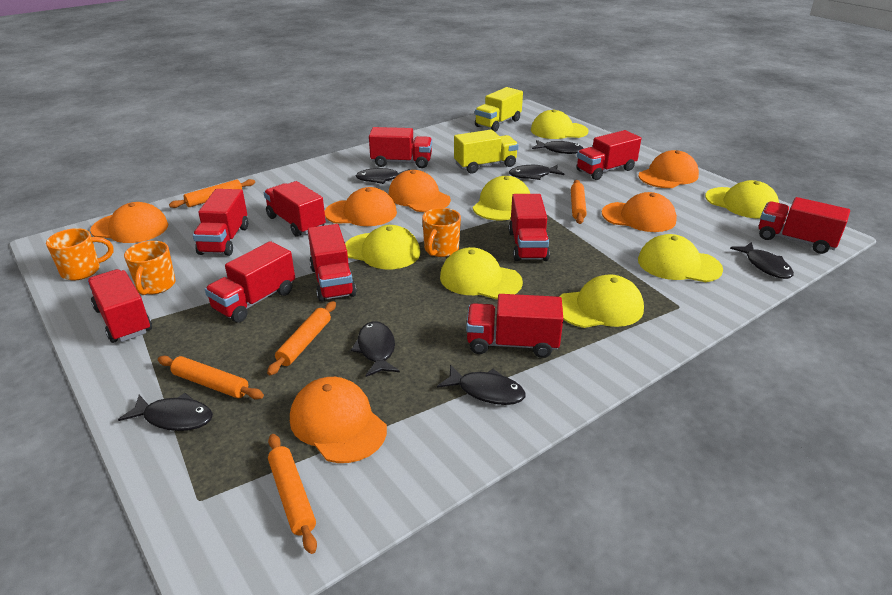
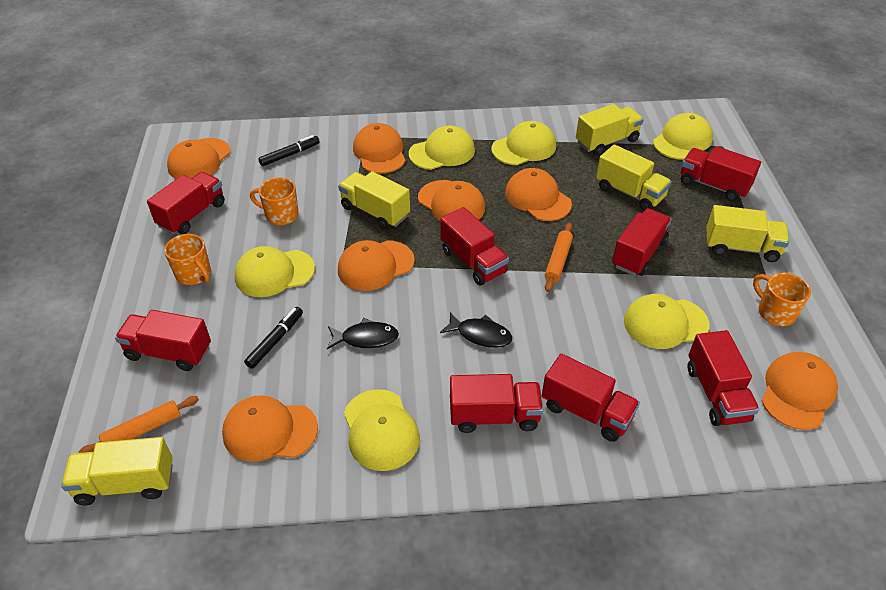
black fish: [118,393,213,431] [351,321,400,377] [356,168,410,184] [437,365,526,405] [509,165,564,180] [532,140,584,154] [730,242,794,279] = 7 -> [327,318,399,349] [440,312,512,348] = 2
black marker: none = 0 -> [244,307,303,369] [258,135,320,166] = 2
orange cap: [90,202,168,243] [290,377,387,463] [324,187,397,226] [388,170,451,212] [602,192,677,232] [638,150,699,188] = 6 -> [167,138,230,179] [222,395,318,462] [338,240,415,291] [353,123,406,174] [418,180,485,221] [505,168,572,221] [761,352,838,430] = 7
orange rolling pin: [158,356,264,399] [169,179,255,208] [267,301,336,375] [268,434,317,554] [571,180,587,224] = 5 -> [79,396,199,453] [545,223,573,292] = 2
red truck: [87,269,152,343] [193,189,248,256] [205,241,295,323] [264,181,326,237] [308,224,356,302] [369,127,432,168] [466,294,563,358] [509,194,550,261] [576,130,641,180] [759,197,850,254] = 10 -> [115,310,211,371] [147,172,225,234] [441,207,509,286] [450,374,543,433] [542,354,640,442] [612,208,672,276] [681,146,761,202] [687,330,760,426] = 8
yellow cap: [345,225,420,269] [440,247,523,299] [473,176,530,221] [531,110,588,139] [559,274,644,328] [638,234,723,282] [705,180,779,219] = 7 -> [234,246,315,297] [344,389,420,471] [409,126,475,170] [491,121,556,165] [624,294,710,349] [653,113,713,160] = 6
yellow truck: [454,130,519,173] [475,87,523,132] = 2 -> [61,437,173,505] [338,171,410,229] [576,104,644,155] [596,145,672,211] [706,205,789,262] = 5

